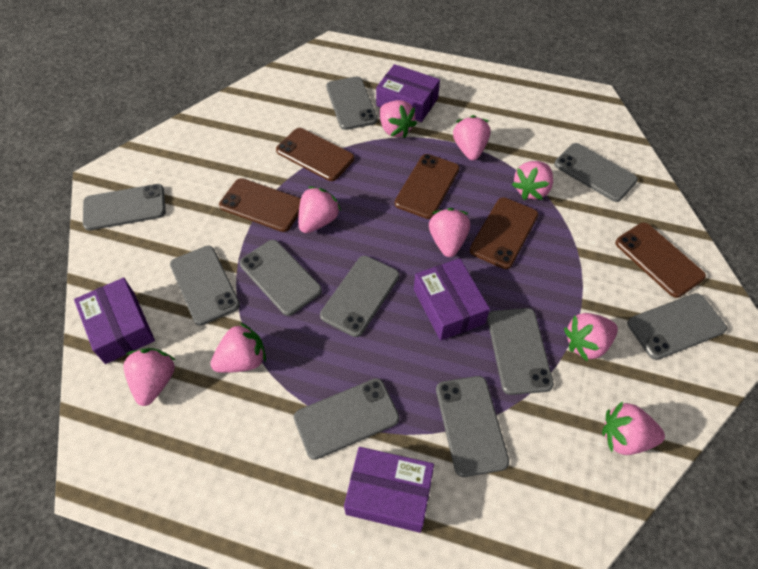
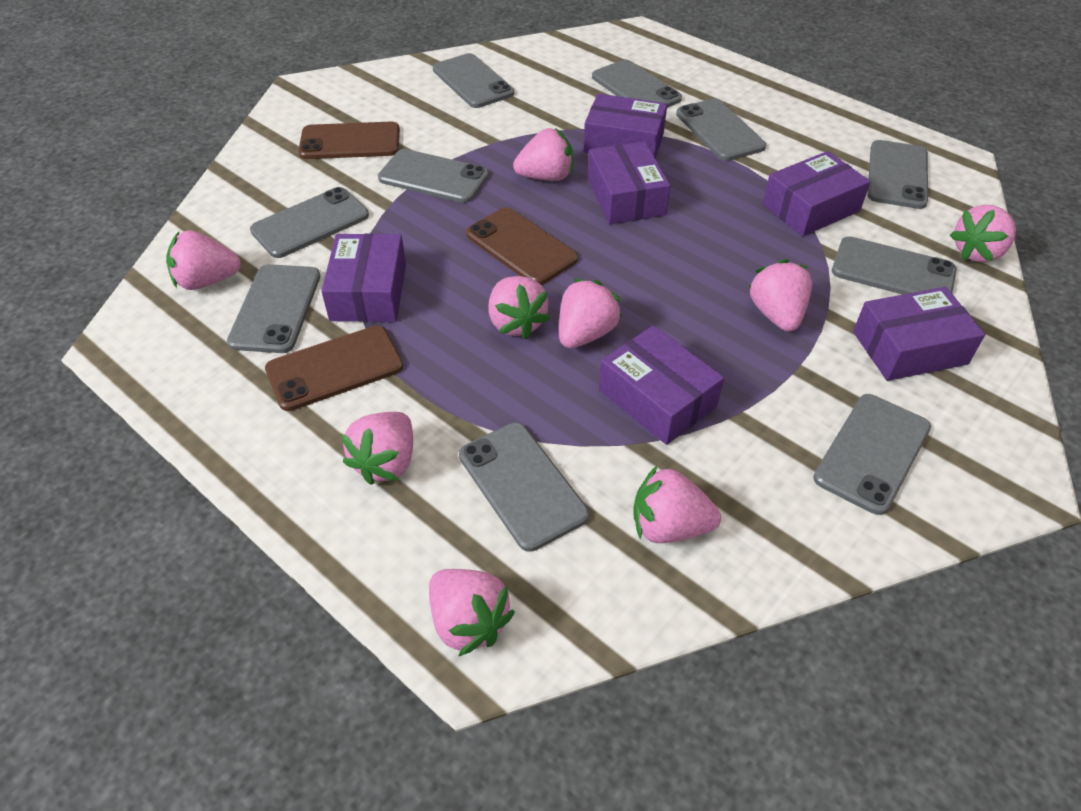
brown phone: [219,178,301,232] [276,128,354,181] [395,154,460,219] [470,197,538,269] [615,223,706,298] = 5 -> [265,325,403,411] [298,122,400,159] [466,207,578,285] = 3
purple box: [74,278,155,364] [344,447,434,533] [376,64,440,122] [414,258,490,341] = 4 -> [321,233,406,322] [583,93,667,159] [588,141,671,224] [599,325,724,445] [762,151,871,236] [853,287,985,381] = 6

